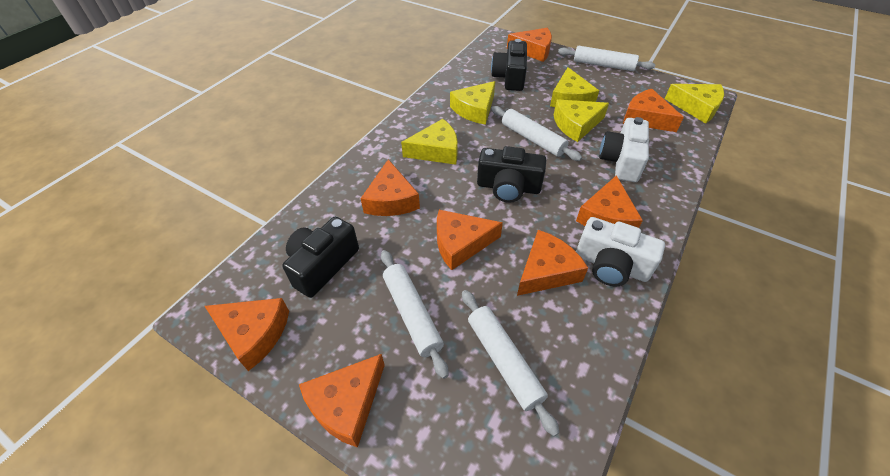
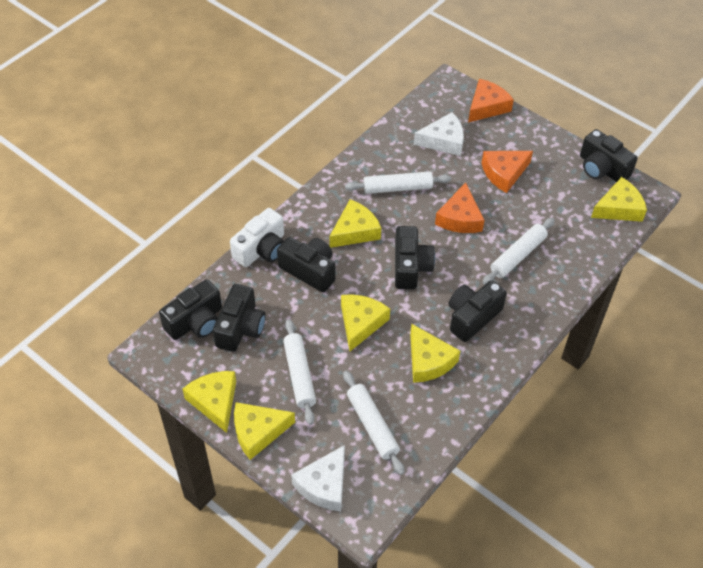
black camera: [282,217,359,298] [477,146,546,203] [491,39,527,91] = 3 -> [159,279,222,340] [213,284,266,352] [277,237,335,293] [395,226,435,289] [449,280,507,342] [580,129,638,182] = 6
orange cheese: [205,298,289,371] [299,354,385,448] [361,159,420,216] [437,210,503,270] [507,28,552,62] [517,230,588,296] [576,175,643,228] [623,89,684,132] = 8 -> [435,182,485,233] [468,79,514,123] [481,151,533,193] = 3
white camera: [576,217,665,286] [599,117,649,182] = 2 -> [230,208,284,267] = 1
white cheese: none = 0 -> [291,445,345,511] [414,112,464,156] = 2
yellow cheese: [401,119,458,165] [450,81,495,125] [550,67,599,107] [554,100,609,142] [665,84,724,124] = 5 -> [183,371,236,433] [234,402,295,460] [329,199,381,248] [341,294,390,351] [410,323,460,383] [591,177,647,222] = 6

